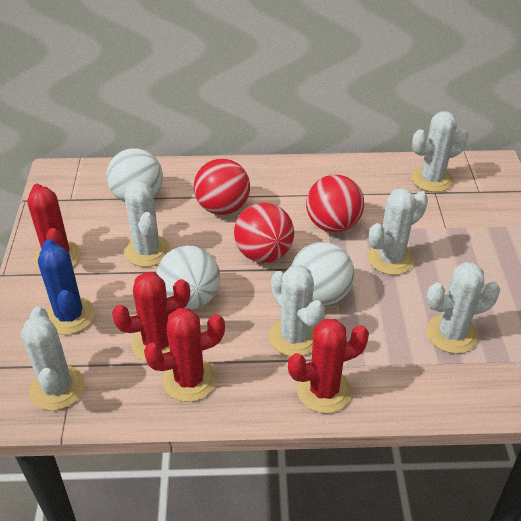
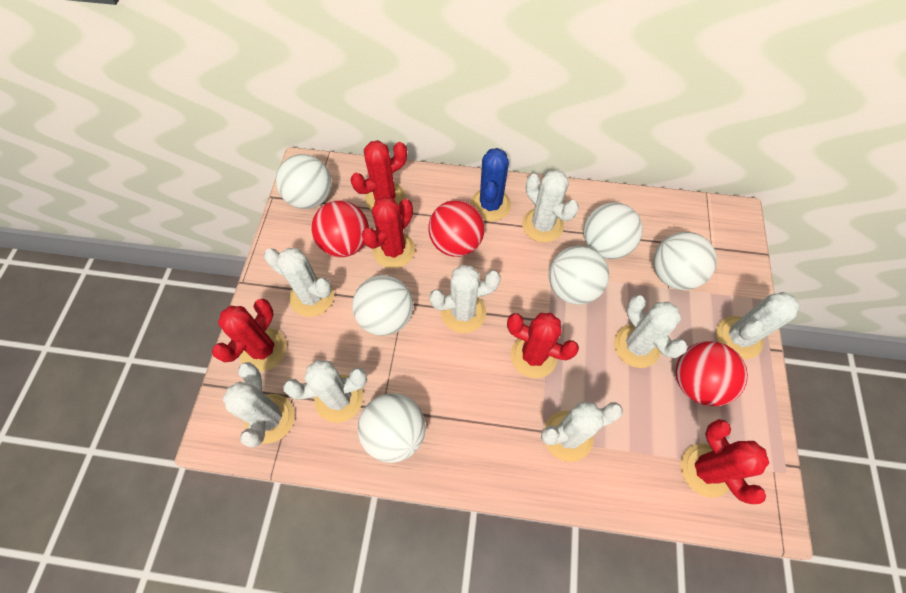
red cactus: [27,184,81,268] [112,272,190,363] [144,308,225,402] [288,319,369,413] = 4 -> [212,299,287,372] [350,140,407,210] [362,197,415,268] [507,313,579,378] [681,419,769,504] = 5
white ball: [107,148,163,202] [156,246,220,309] [292,242,354,305] = 3 -> [276,154,332,209] [352,275,413,336] [358,393,426,463] [549,246,609,305] [583,202,643,259] [653,232,717,290] = 6
white cactus: [21,307,85,411] [124,181,170,267] [269,265,325,356] [368,188,428,275] [411,111,468,192] [426,262,501,354] = 6 -> [223,362,295,447] [264,248,334,317] [283,360,367,423] [429,265,501,333] [522,170,579,243] [541,402,623,462] [614,295,688,368] [716,292,799,359] = 8

